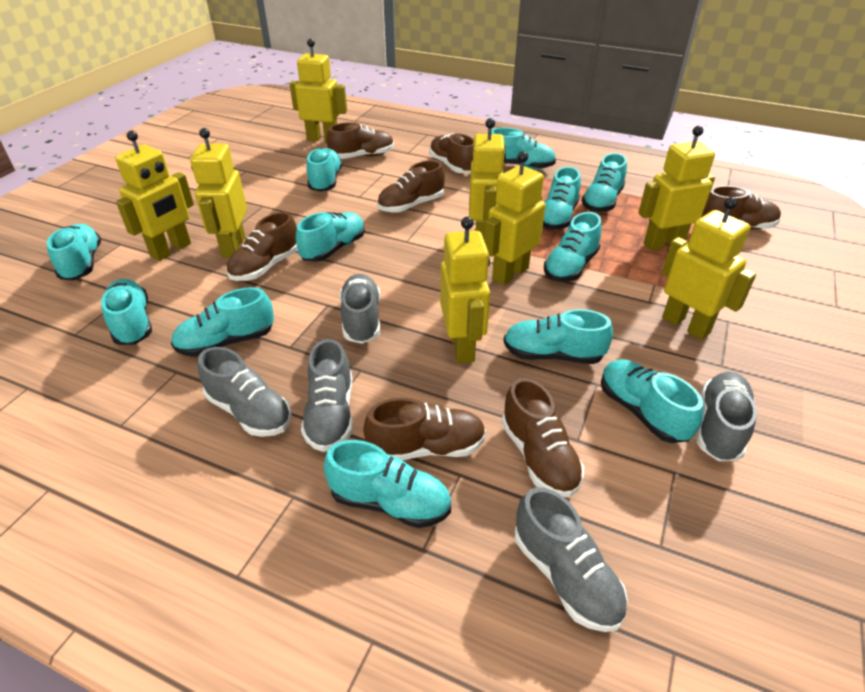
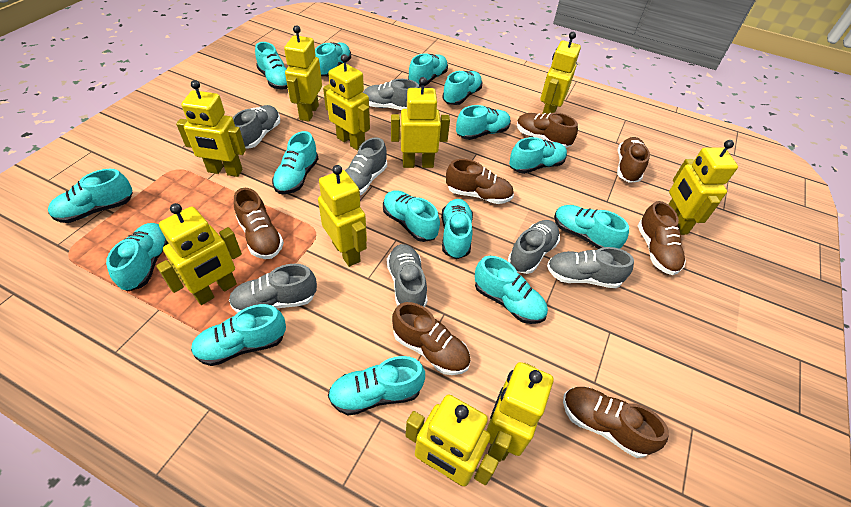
grey shoe: [198,347,292,437] [301,339,353,452] [339,274,380,344] [515,487,628,632] [697,372,757,461] = 5 -> [229,264,317,313] [233,105,280,148] [345,137,387,195] [363,79,420,110] [387,244,428,307] [508,220,560,274] [547,247,634,288] = 7
turquoise shoe: [46,224,101,280] [101,279,152,345] [171,287,274,357] [296,212,365,262] [307,148,343,192] [323,440,451,528] [491,128,556,169] [504,309,613,364] [543,166,581,230] [544,212,602,282] [582,153,627,212] [601,359,703,443] = 12 -> [48,169,133,223] [106,223,169,292] [191,304,286,366] [255,42,288,89] [272,131,319,194] [315,42,351,76] [328,356,425,416] [383,190,440,242] [408,53,448,87] [441,199,473,259] [442,71,482,105] [456,105,511,140] [475,256,548,324] [509,137,567,174] [554,205,629,249] = 15
yellow robot: [115,131,194,261] [190,128,247,258] [290,39,347,142] [440,217,490,364] [469,118,506,239] [484,151,546,285] [638,126,715,251] [662,197,756,340] = 8 -> [156,203,242,305] [176,80,246,177] [284,25,322,122] [318,165,367,267] [323,54,370,151] [391,77,450,168] [405,394,499,486] [486,362,553,462] [540,32,581,114] [668,140,738,235] = 10

